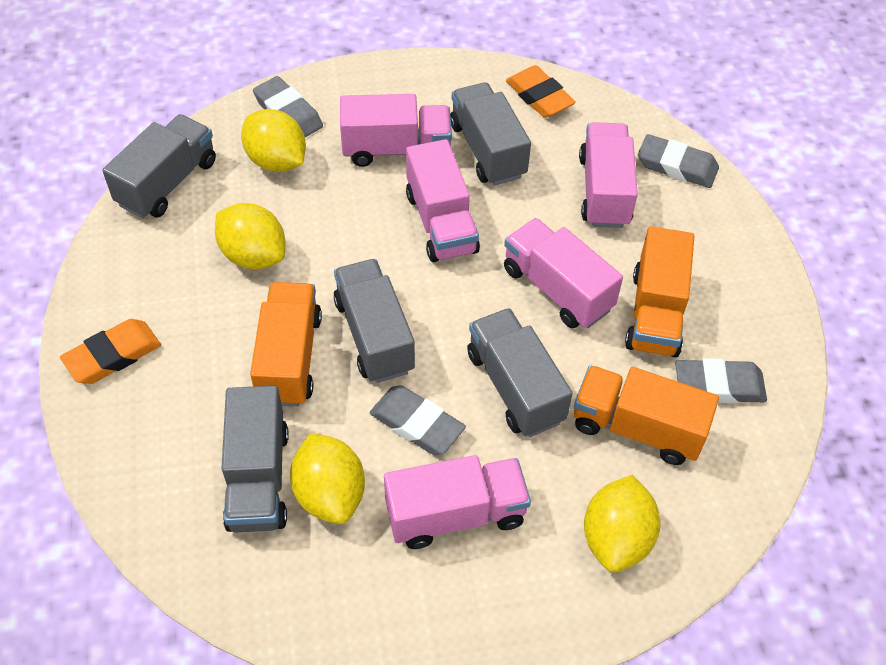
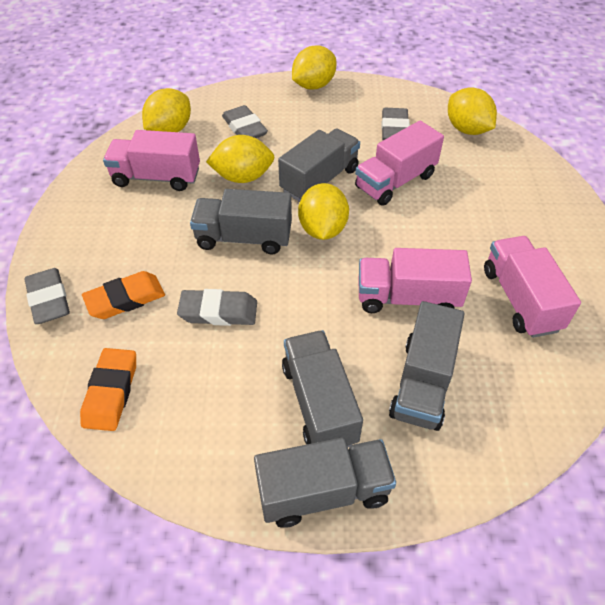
orange truck: [250,282,322,406] [574,365,719,465] [625,226,694,358] = 3 -> none = 0
pink truck: [340,94,452,167] [384,455,531,549] [406,139,480,262] [504,218,623,328] [579,122,638,228] = 5 -> [103,130,200,191] [355,121,444,206] [359,248,472,313] [484,236,581,338] = 4
yellow lemon: [215,203,285,269] [241,109,306,172] [290,433,365,524] [584,475,660,572] = 4 -> [142,88,191,132] [206,135,275,183] [292,46,337,89] [298,183,349,240] [448,87,497,135] = 5

